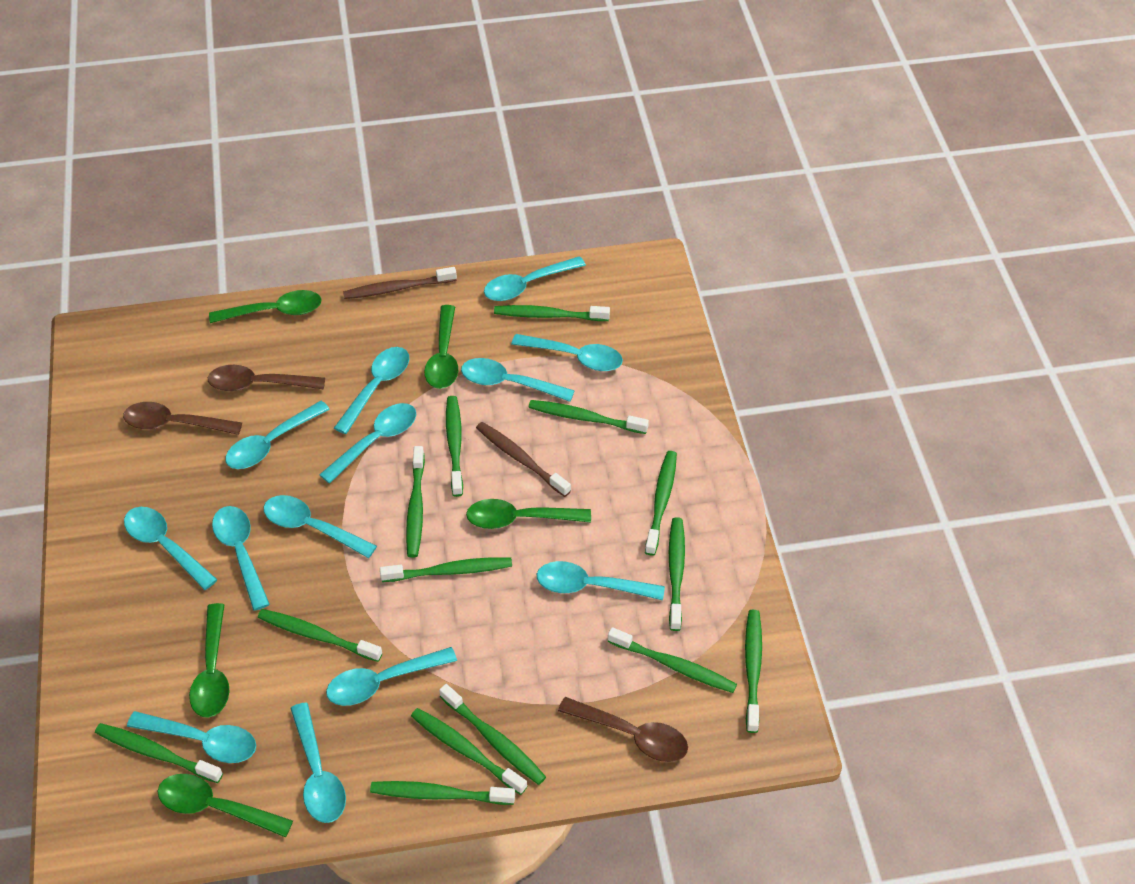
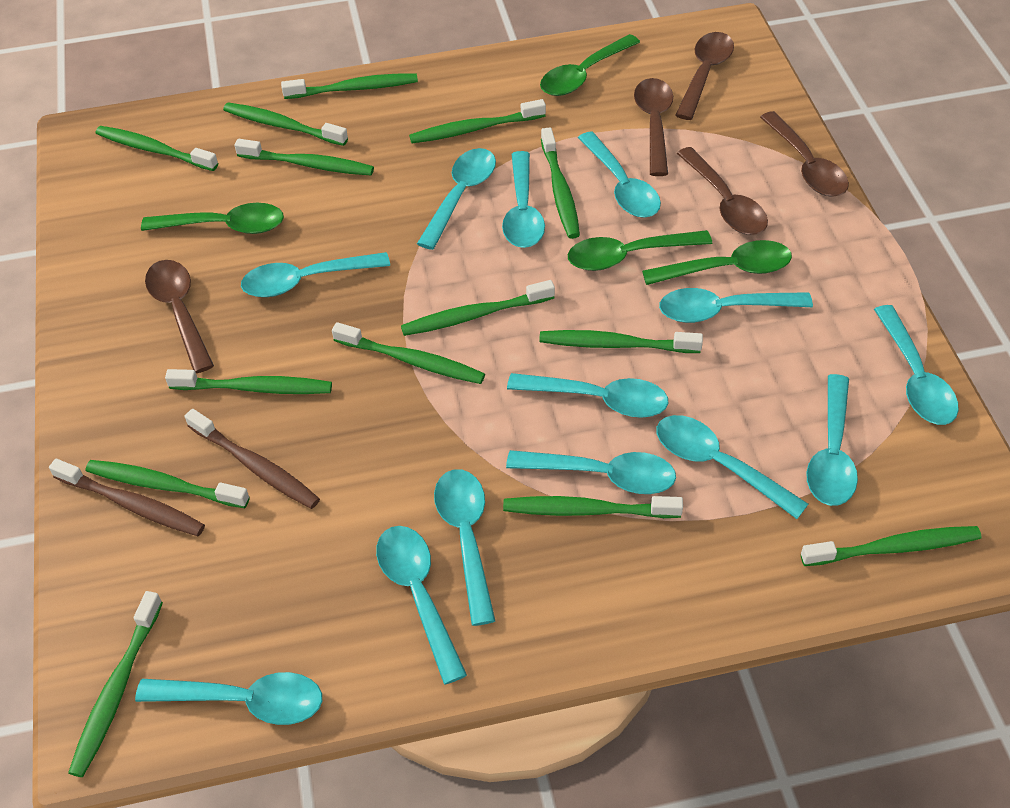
brown spoon: [123,402,242,435] [208,365,325,391] [558,697,688,762] = 3 -> [145,260,214,373] [634,78,673,176] [675,32,734,120] [677,147,768,235] [760,111,849,197] = 5
green spoon: [157,774,293,837] [189,603,229,718] [209,290,322,323] [424,305,458,389] [466,499,591,529] = 5 -> [141,203,284,234] [540,34,640,96] [568,230,712,271] [642,240,792,285] = 4

